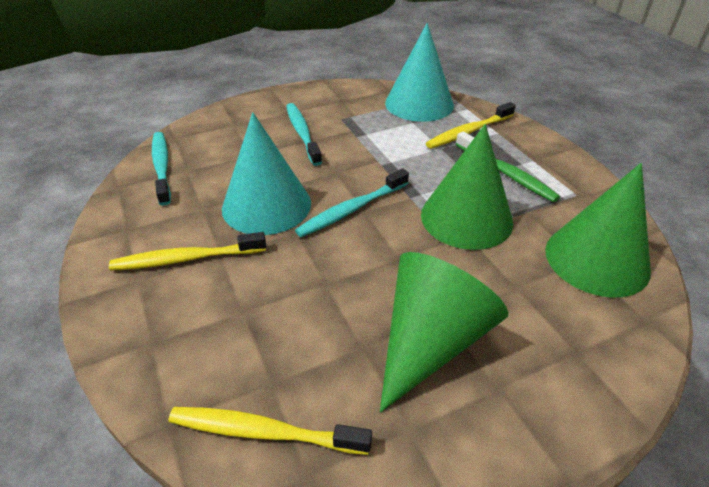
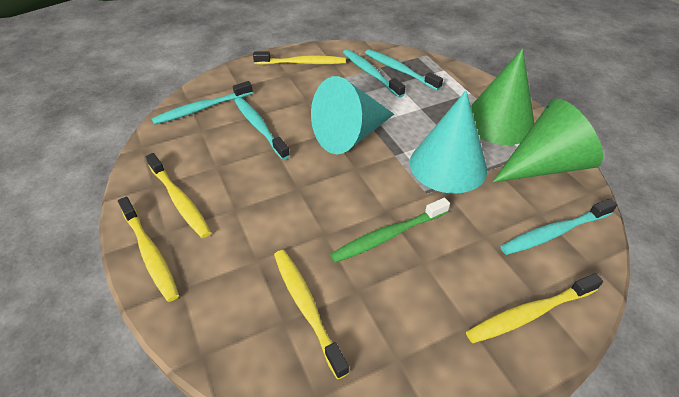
green cone: [380,252,508,412] [421,124,513,250] [545,163,651,297] = 3 -> [471,48,534,145] [493,99,603,182] = 2
turquoise toothbrush: [152,132,171,206] [286,103,322,166] [295,169,409,237] = 3 -> [151,81,253,125] [234,97,290,160] [343,49,406,98] [365,49,443,91] [500,198,618,255] = 5
yellow toothbrush: [109,232,266,271] [168,407,372,455] [426,102,516,149] = 3 -> [118,197,179,302] [146,153,211,238] [253,52,346,65] [274,250,349,379] [466,273,603,343] = 5

